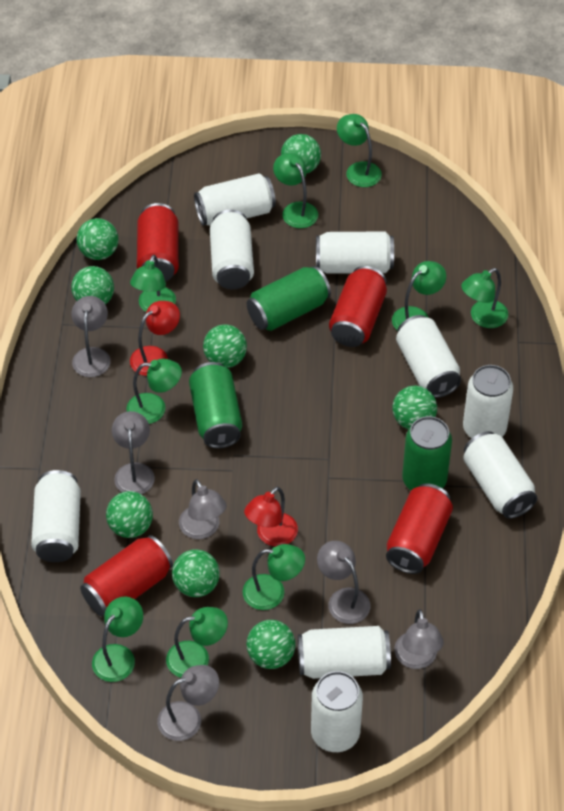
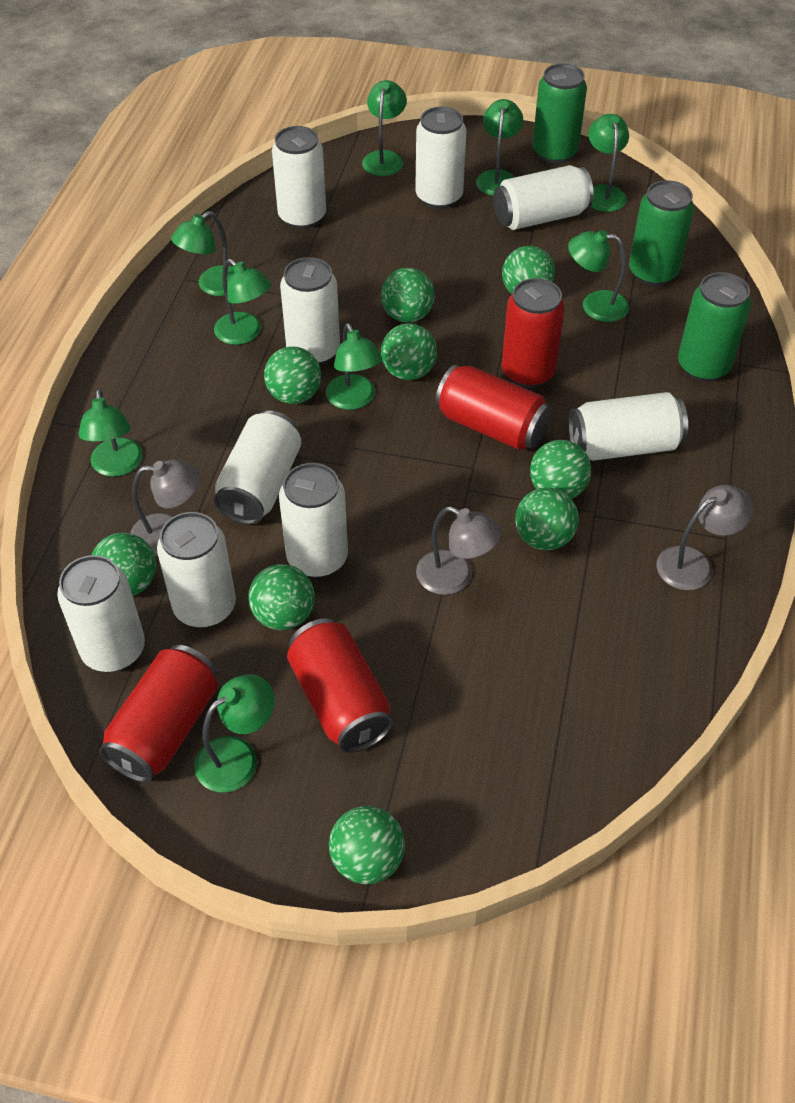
green ball: [71,266,114,305] [77,218,118,260] [106,491,153,538] [172,549,220,597] [203,324,247,368] [246,620,296,669] [281,134,321,174] [392,386,437,429] = 8 -> [92,533,156,596] [248,564,315,630] [264,346,321,404] [329,806,405,884] [381,268,435,323] [381,323,437,380] [502,246,555,294] [515,488,579,550] [530,440,591,499] = 9
grey lamp: [71,296,111,377] [112,411,155,494] [157,665,219,741] [179,479,226,539] [317,541,371,624] [394,609,444,669] = 6 -> [130,460,200,556] [416,506,501,595] [656,485,753,590] = 3
red lamp: [130,301,180,376] [244,487,298,547] = 2 -> none = 0

